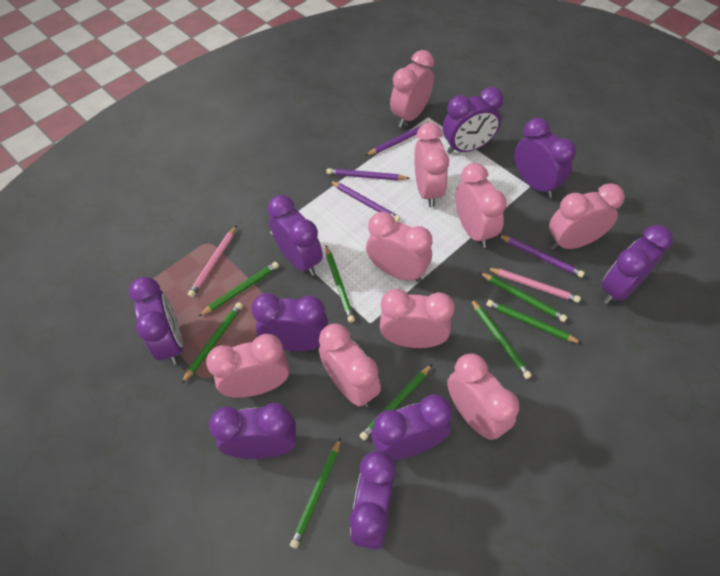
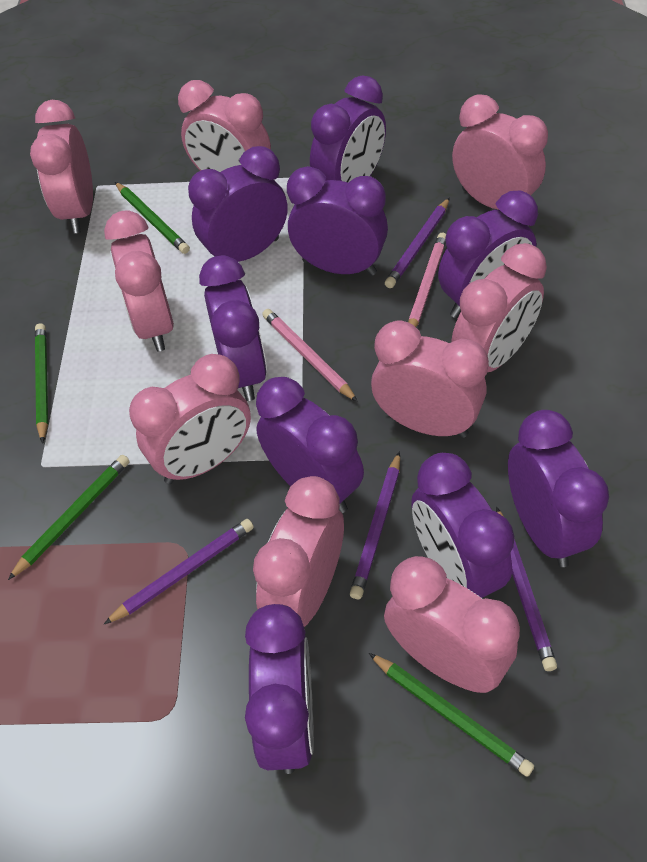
green pencil: [181,302,243,384] [199,262,279,316] [290,437,341,549] [325,246,355,323] [360,364,432,441] [470,298,532,379] [479,272,567,322] [486,300,582,344] = 8 -> [8,455,130,580] [35,323,48,444] [115,182,190,254] [369,653,534,777] = 4

